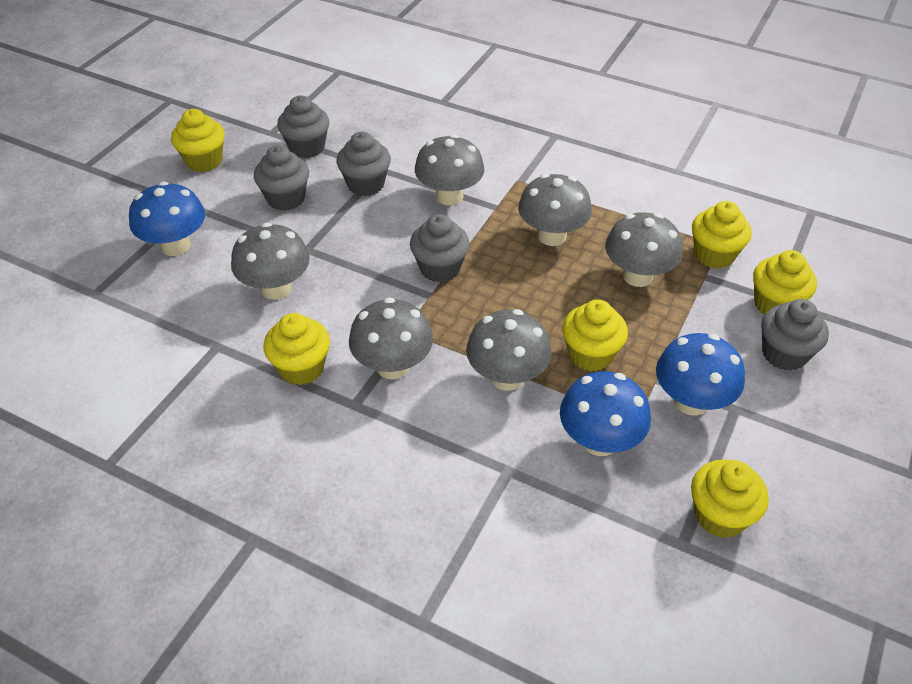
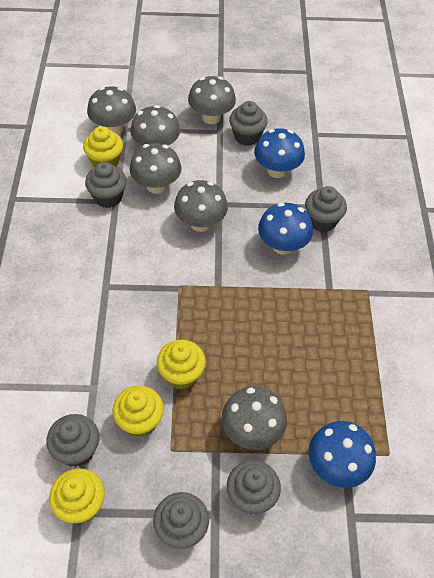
grey cupcake: [254,145,309,211] [277,95,329,158] [337,132,391,196] [410,214,470,282] [761,299,829,371] = 5 -> [46,414,99,467] [85,162,127,208] [153,492,209,549] [227,460,281,515] [229,101,268,146] [305,186,347,232] = 6
yellow cupcake: [171,109,225,172] [263,313,330,386] [562,300,628,371] [691,460,769,538] [692,201,752,269] [753,250,817,315] = 6 -> [49,468,105,524] [83,126,123,167] [112,386,164,437] [157,340,206,389] = 4

